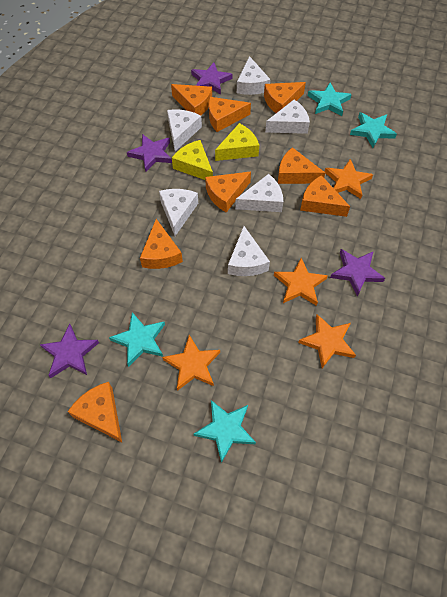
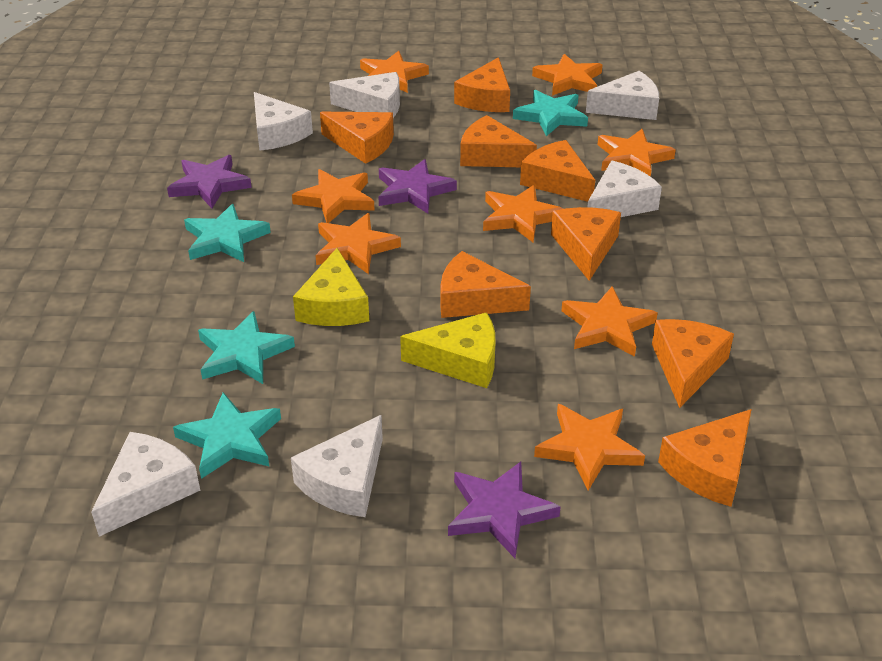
orange star: [162,335,220,391] [274,258,328,306] [298,314,356,368] [325,159,373,199] = 4 -> [292,169,375,223] [315,213,401,274] [360,51,429,93] [483,185,563,242] [532,54,602,96] [534,404,645,491] [561,286,658,357] [597,129,676,177] = 8
purple star: [40,324,99,378] [127,134,172,172] [191,62,233,94] [330,249,385,296] = 4 -> [167,155,252,208] [378,159,457,213] [448,461,561,558] = 3

